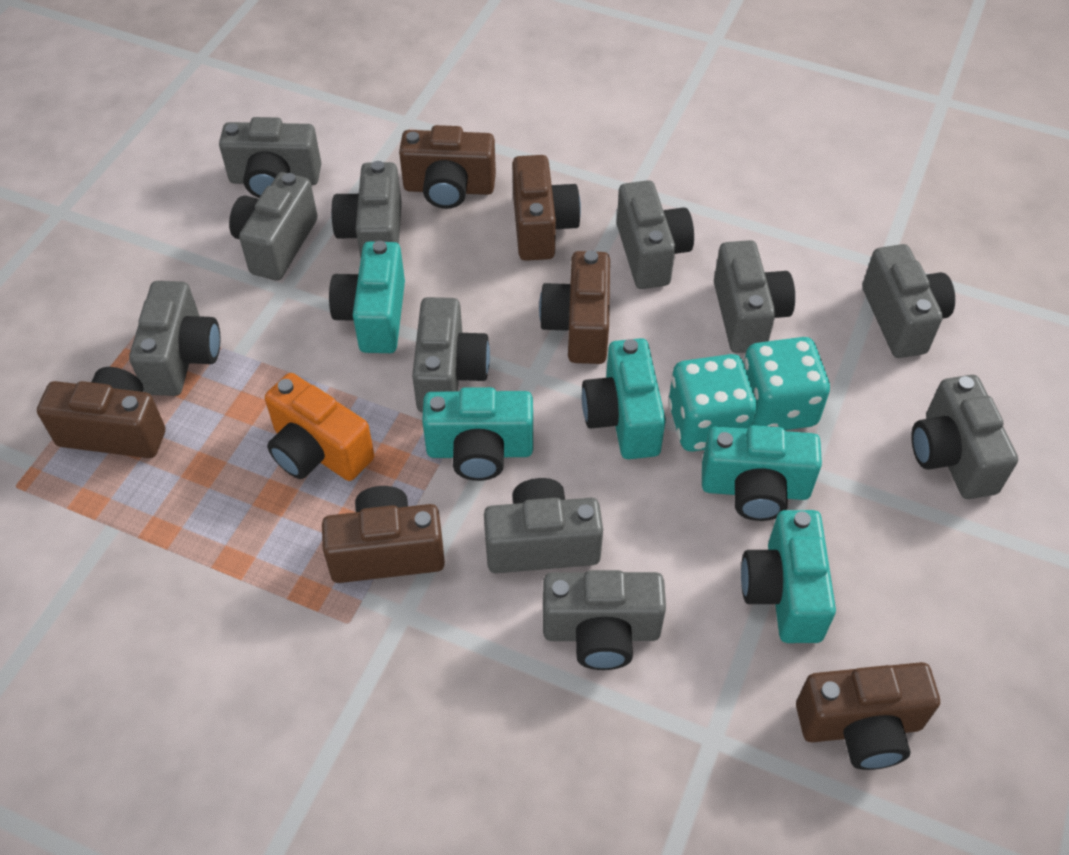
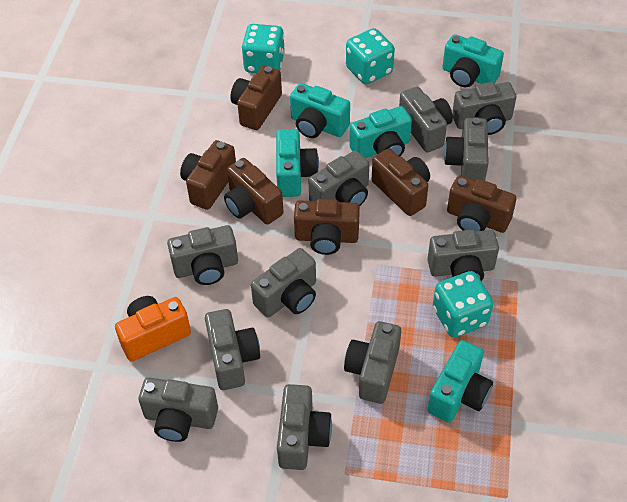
turquoise dice: [668,354,757,452] [744,337,830,430] = 2 -> [242,24,285,73] [346,28,395,84] [433,271,494,338] = 3

